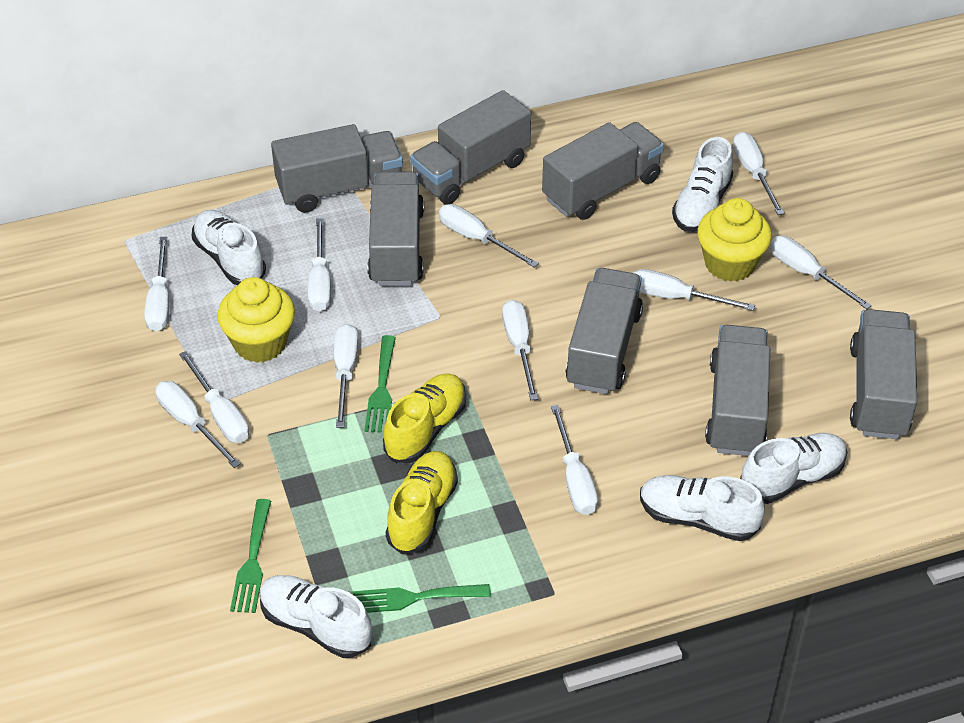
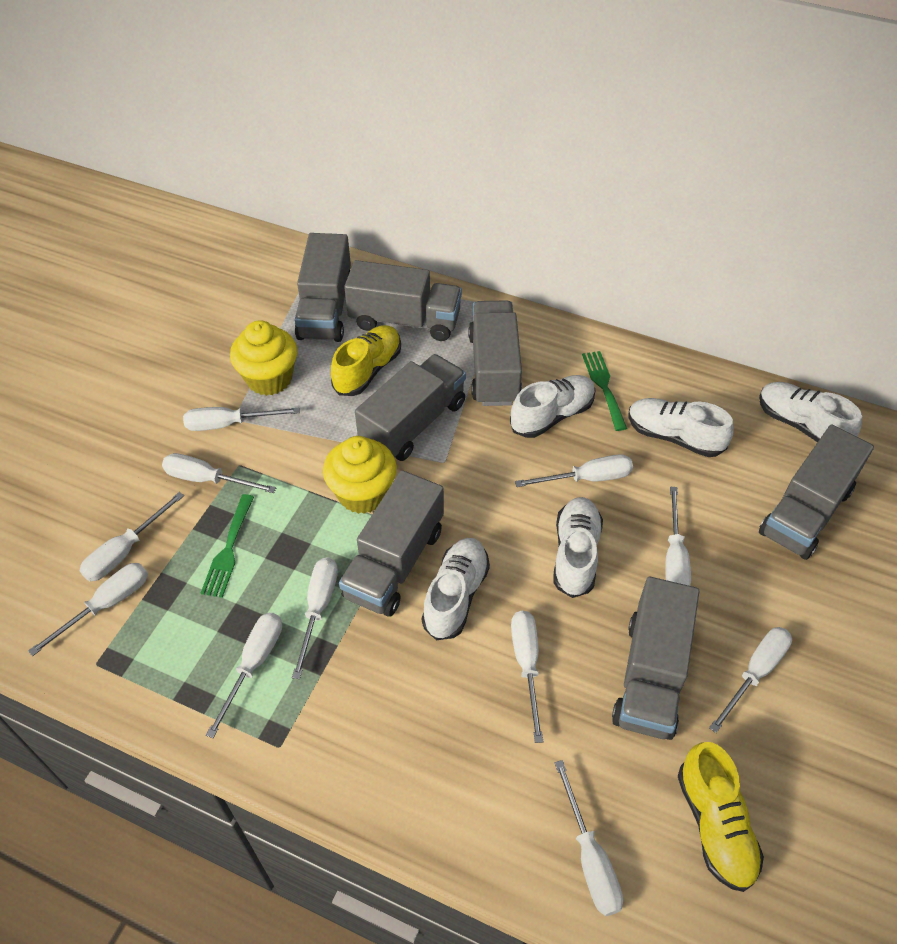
green fork: [230,499,271,613] [353,584,491,613] [364,335,396,433] = 3 -> [201,494,254,598] [582,351,627,431] = 2

